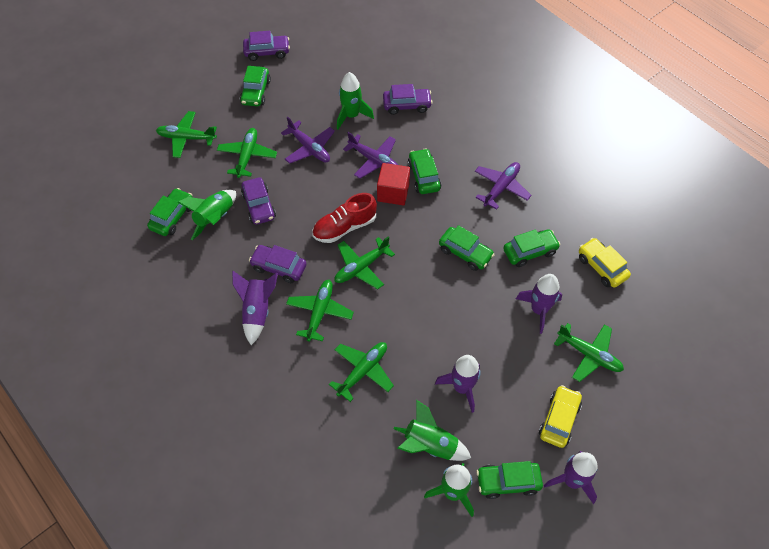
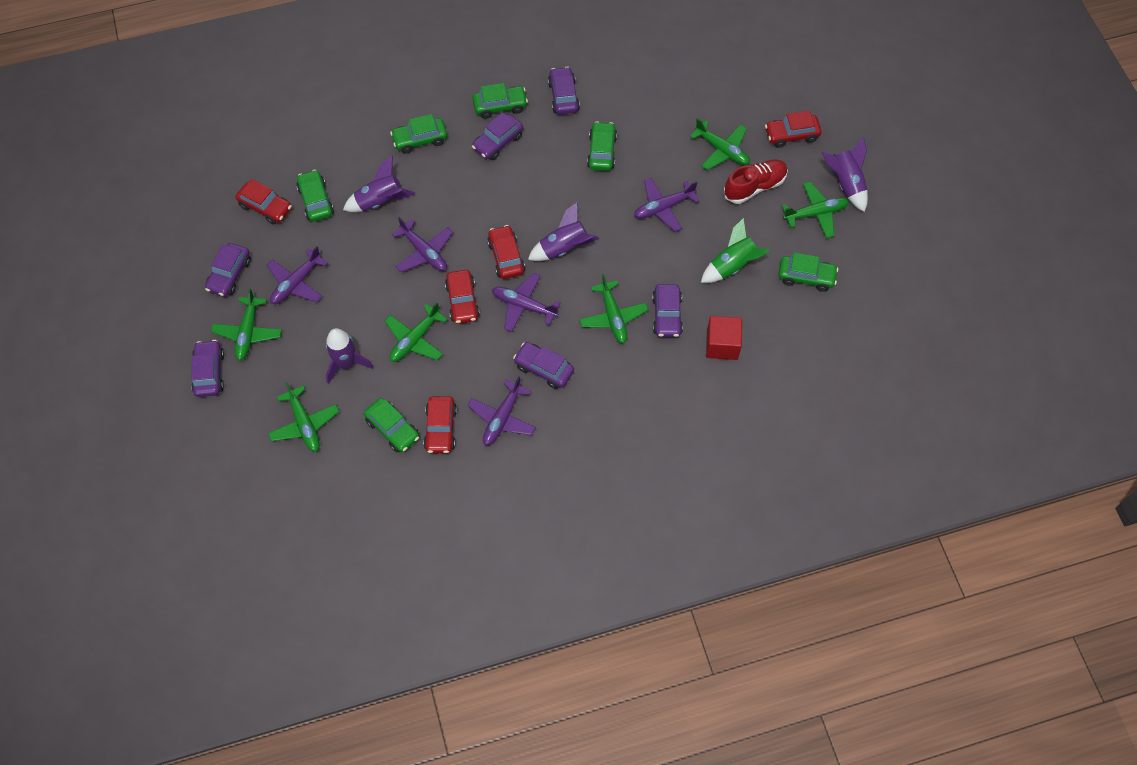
green rocket: [178,190,236,240] [337,72,374,129] [394,400,471,461] [424,463,474,517] = 4 -> [701,218,770,283] = 1
purple car: [241,177,276,224] [243,31,290,61] [249,245,307,283] [383,84,432,115] = 4 -> [191,340,224,397] [205,243,251,297] [472,112,523,160] [513,342,574,389] [548,67,580,114] [652,284,683,337] = 6
purple plane: [281,117,335,164] [343,132,398,179] [475,162,532,210] = 3 -> [267,246,328,304] [392,217,453,272] [468,376,536,446] [492,273,561,332] [634,178,700,232] = 5
red car: none = 0 -> [236,179,292,224] [423,396,457,453] [445,270,480,324] [487,225,525,279] [765,110,822,148] = 5
yellow car: [539,385,582,448] [579,238,631,288] = 2 -> none = 0

